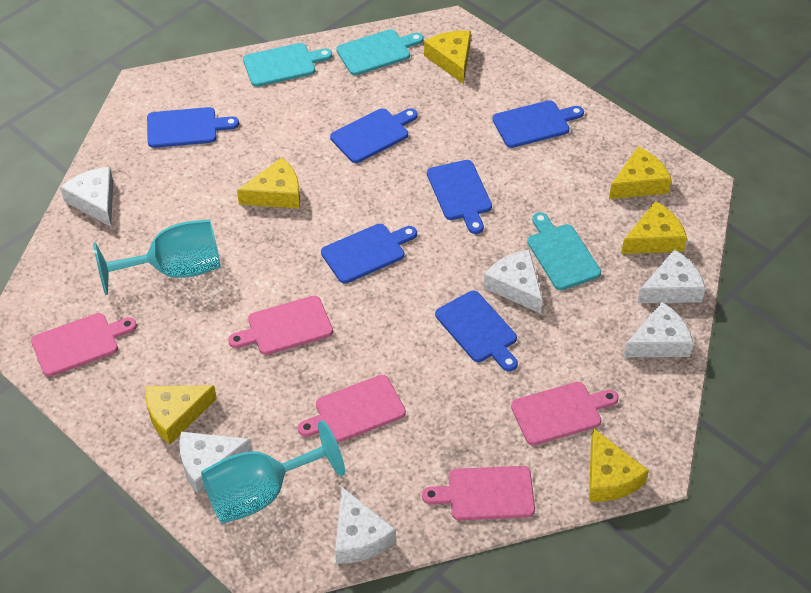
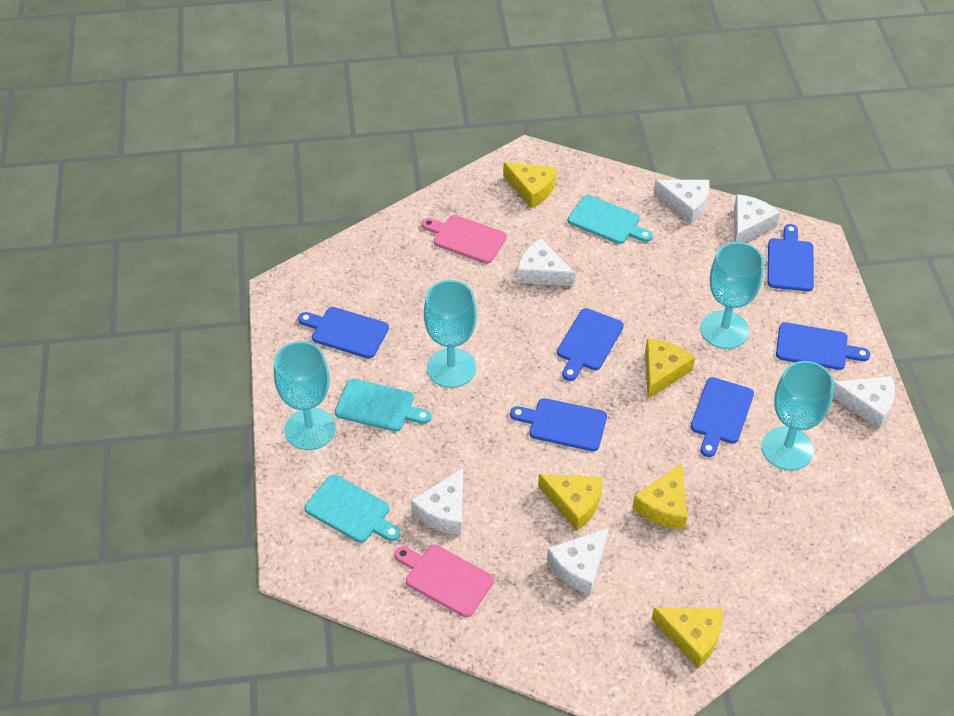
pink cutting board: [31,313,137,377] [228,296,333,355] [298,375,406,442] [422,466,535,521] [511,382,619,445] = 5 -> [394,545,494,617] [422,215,507,264] = 2
turquoise goblet: [93,219,221,295] [201,420,345,524] = 2 -> [274,341,336,450] [424,280,477,388] [700,242,764,349] [762,361,834,470] = 4
yellow cheese: [145,385,217,445] [237,158,300,209] [424,31,471,84] [589,428,649,502] [609,147,672,199] [621,201,687,254] = 6 -> [503,162,557,208] [538,474,603,531] [632,463,687,529] [645,339,695,399] [652,608,723,668] = 5

